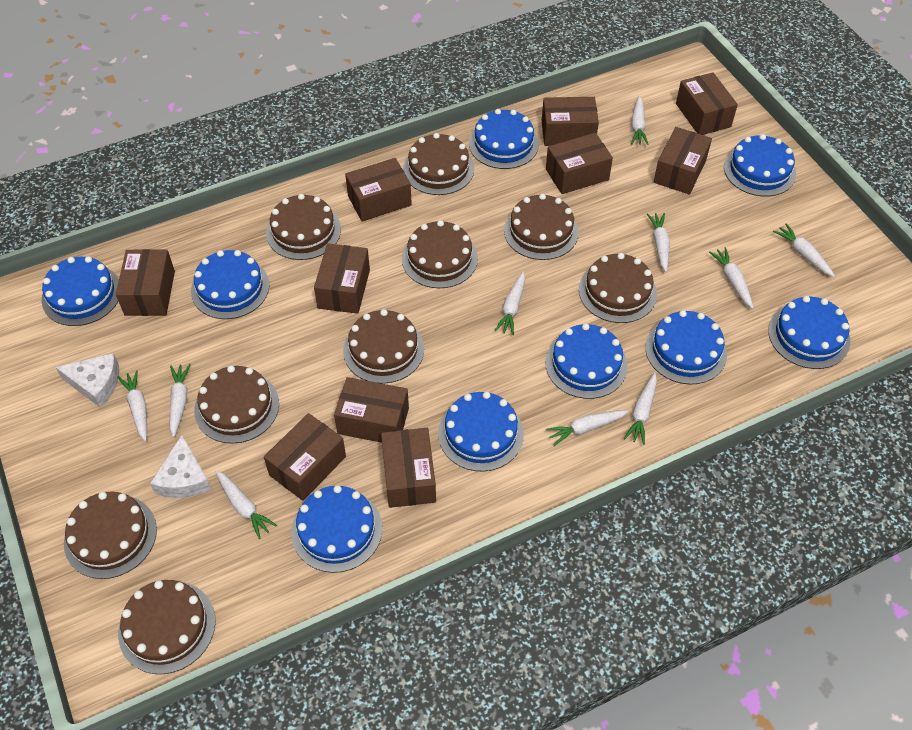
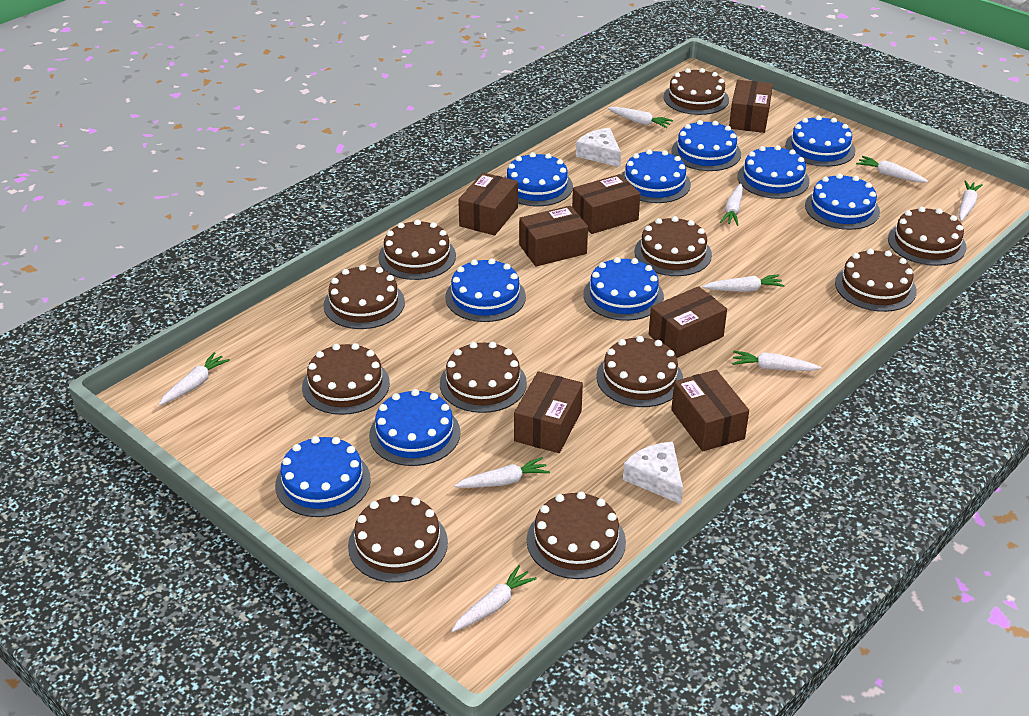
blue cake: [42,256,119,326] [191,250,269,319] [291,485,382,573] [438,392,524,471] [469,109,539,169] [545,323,628,399] [645,310,727,384] [724,134,796,197] [768,296,850,369] = 9 -> [275,436,371,517] [369,389,461,466] [445,258,526,322] [505,152,573,206] [583,257,664,321] [621,149,691,203] [671,120,741,171] [737,145,810,199] [785,115,855,167] [805,173,880,230] = 10
brown box: [116,249,175,316] [264,413,346,501] [314,243,370,314] [334,377,409,443] [345,158,412,222] [381,428,436,508] [542,97,599,146] [546,133,613,194] [653,127,712,195] [676,72,738,135] = 10 -> [458,172,518,236] [514,371,583,453] [519,206,588,267] [572,174,640,234] [649,286,727,358] [671,370,749,452] [729,80,773,133] = 7
brown cake: [64,491,157,579] [118,580,215,674] [194,365,279,444] [266,194,341,260] [343,309,424,384] [402,220,478,288] [403,133,475,195] [504,194,579,260] [579,253,657,323] = 9 -> [302,343,390,415] [324,265,405,329] [348,494,448,583] [379,219,456,280] [440,342,527,413] [527,492,626,579] [596,336,683,407] [634,216,712,276] [664,68,729,115] [835,249,917,312] [888,207,966,266] = 11
white carrot: [117,370,147,442] [170,364,191,437] [215,470,277,539] [494,272,525,335] [546,410,629,446] [624,373,657,445] [631,96,649,145] [647,213,670,272] [709,247,753,309] [773,223,835,277] = 10 -> [159,352,230,405] [451,565,537,632] [454,457,550,488] [608,107,673,128] [702,274,785,292] [720,183,743,226] [732,351,822,371] [856,156,928,183] [959,181,983,221] = 9

